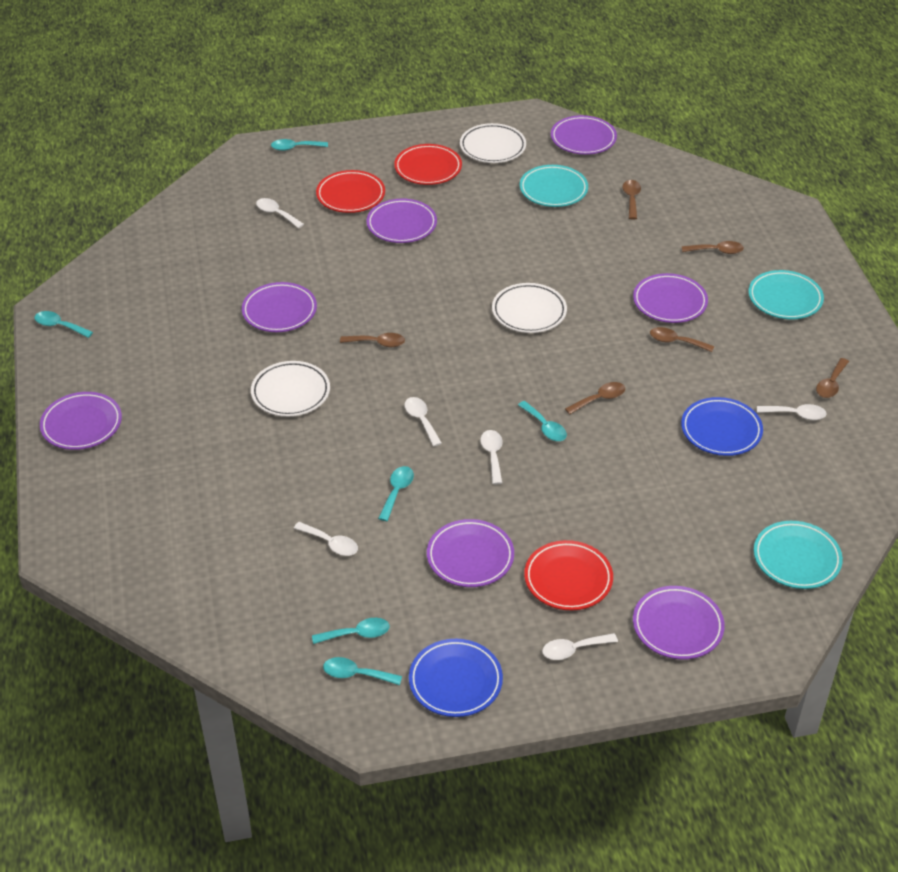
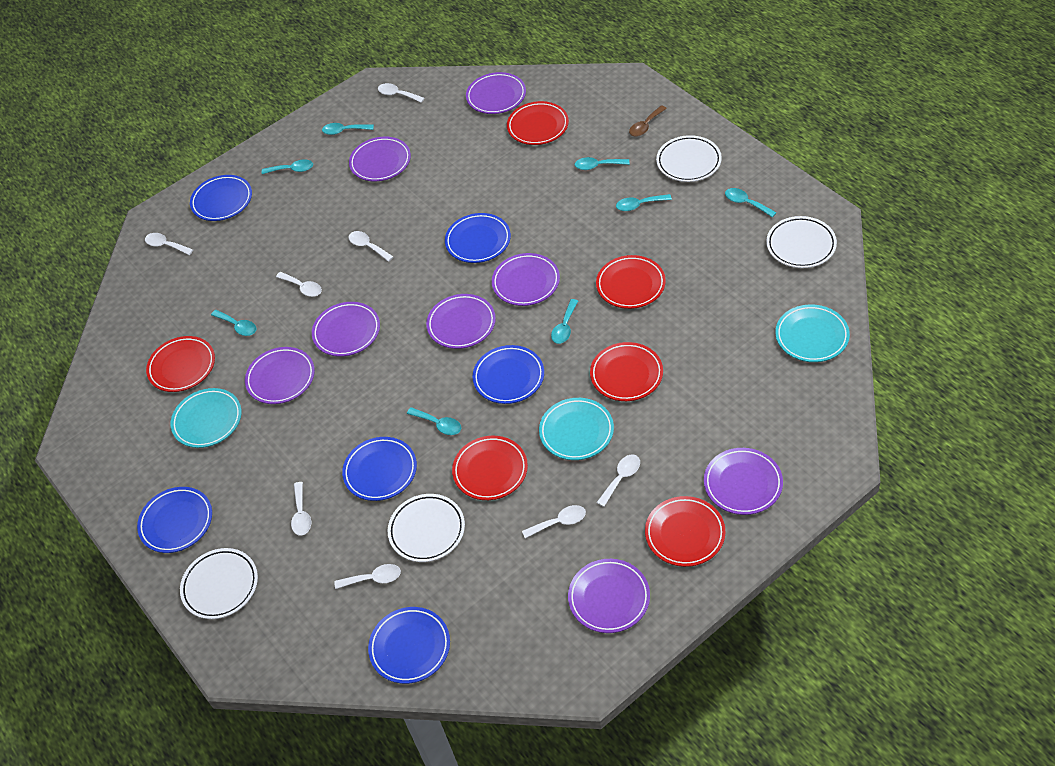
blue plate: [409,639,503,717] [681,397,763,456] = 2 -> [137,487,212,553] [190,175,252,221] [342,437,417,501] [368,607,450,684] [445,213,511,263] [472,345,544,404] = 6
brown spoon: [340,333,405,347] [565,382,625,415] [623,180,641,219] [650,327,714,352] [682,241,744,254] [816,358,849,398] = 6 -> [629,105,667,137] = 1
purple plate: [40,392,122,450] [242,282,317,332] [366,199,437,243] [427,519,514,587] [551,115,617,155] [633,273,708,323] [633,586,725,660] = 7 -> [245,347,315,404] [312,302,380,357] [349,137,411,181] [426,294,496,349] [466,72,526,114] [492,253,560,306] [568,559,650,633] [704,448,783,515] = 8
red plate: [316,170,385,213] [394,144,462,185] [524,540,613,610] = 3 -> [146,336,215,392] [452,436,528,500] [507,101,569,145] [590,342,663,401] [596,255,666,309] [645,496,725,567] = 6
turquoise spoon: [35,311,93,338] [271,139,328,151] [312,618,390,644] [323,657,402,685] [378,466,414,521] [518,401,567,441] = 6 -> [211,310,256,336] [262,159,313,174] [322,123,374,135] [407,407,461,435] [551,299,578,344] [575,157,630,170] [616,194,672,211] [725,188,777,218] = 8
white plate: [251,361,330,417] [460,123,526,163] [492,283,567,333] = 3 -> [180,548,258,619] [388,494,465,562] [656,135,722,182] [766,216,837,268] = 4
white spoon: [256,198,304,228] [294,522,358,556] [404,397,442,446] [480,430,502,484] [542,633,618,660] [757,404,827,420] = 6 -> [145,233,193,255] [276,272,322,297] [291,482,311,536] [334,564,401,589] [348,231,394,262] [378,83,424,103] [522,505,586,538] [596,455,640,507] = 8

